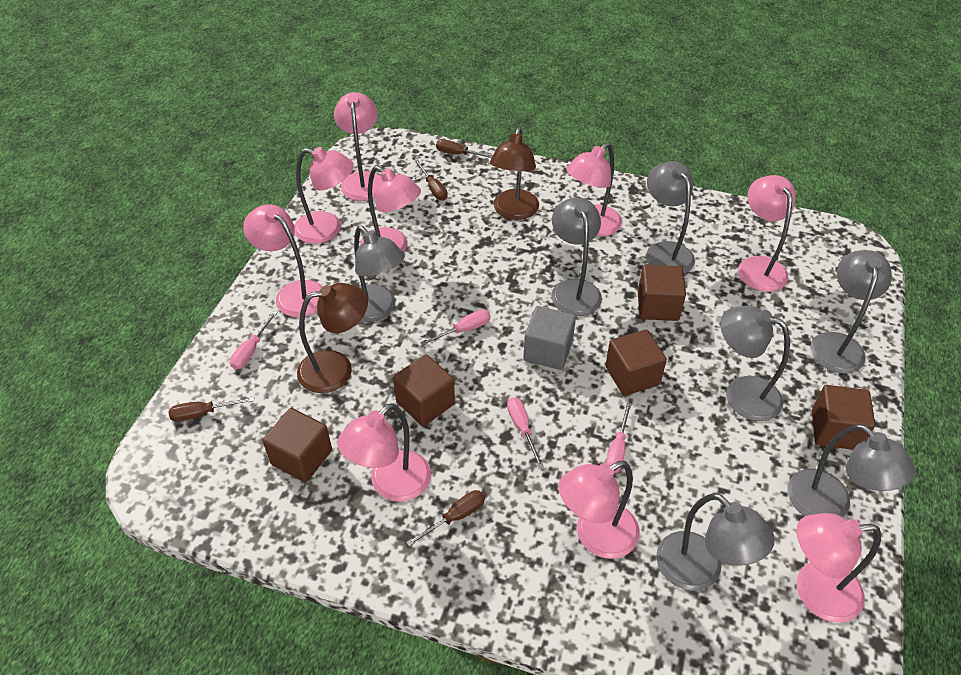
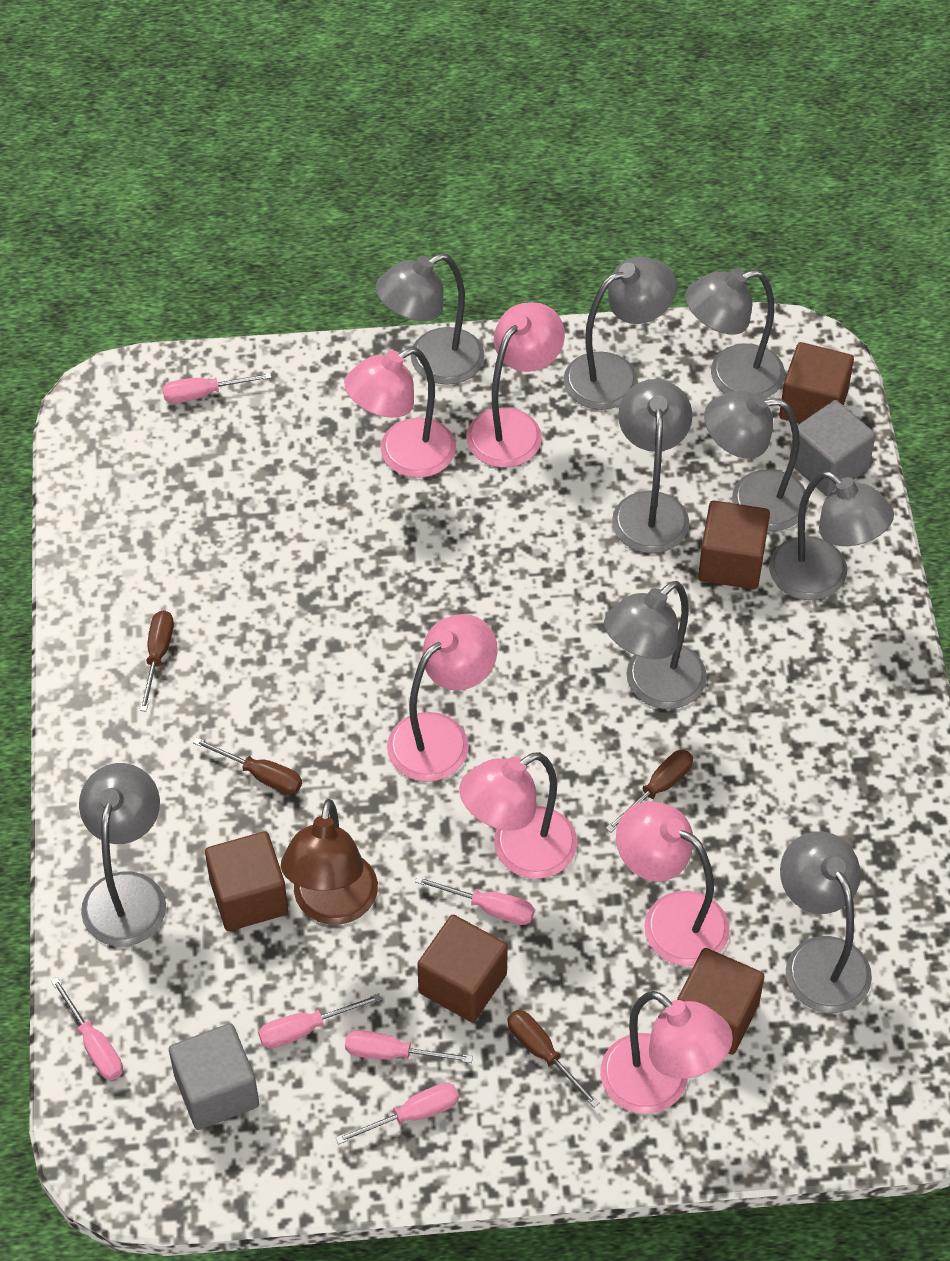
brown lamp: [297,283,368,393] [490,127,539,220] = 2 -> [281,799,378,925] = 1
grey cube: [523,306,576,370] = 1 -> [169,1023,259,1130] [789,400,876,496] = 2
grey lamp: [354,226,405,322] [551,197,602,316] [646,161,695,274] [656,493,775,591] [720,306,790,421] [788,424,915,517] [810,250,892,373] = 7 -> [79,763,166,946] [376,253,485,385] [563,257,676,410] [604,581,707,709] [612,379,693,553] [685,269,785,398] [704,391,809,531] [769,471,894,600] [780,831,872,1013] = 9
pink lamp: [243,204,323,317] [294,147,354,244] [334,92,382,201] [338,403,431,502] [360,166,421,252] [558,461,640,559] [566,142,622,237] [738,175,796,292] [797,513,881,623] = 9 -> [344,347,456,478] [387,614,498,782] [459,752,577,879] [466,302,565,468] [600,991,733,1114] [616,801,730,966] = 6
pink screwdriver: [230,311,278,369] [421,310,491,345] [507,397,544,468] [606,402,632,473] = 4 -> [51,977,123,1080] [162,373,272,403] [258,993,382,1048] [335,1083,459,1145] [345,1030,473,1063] [415,876,535,925] = 6

